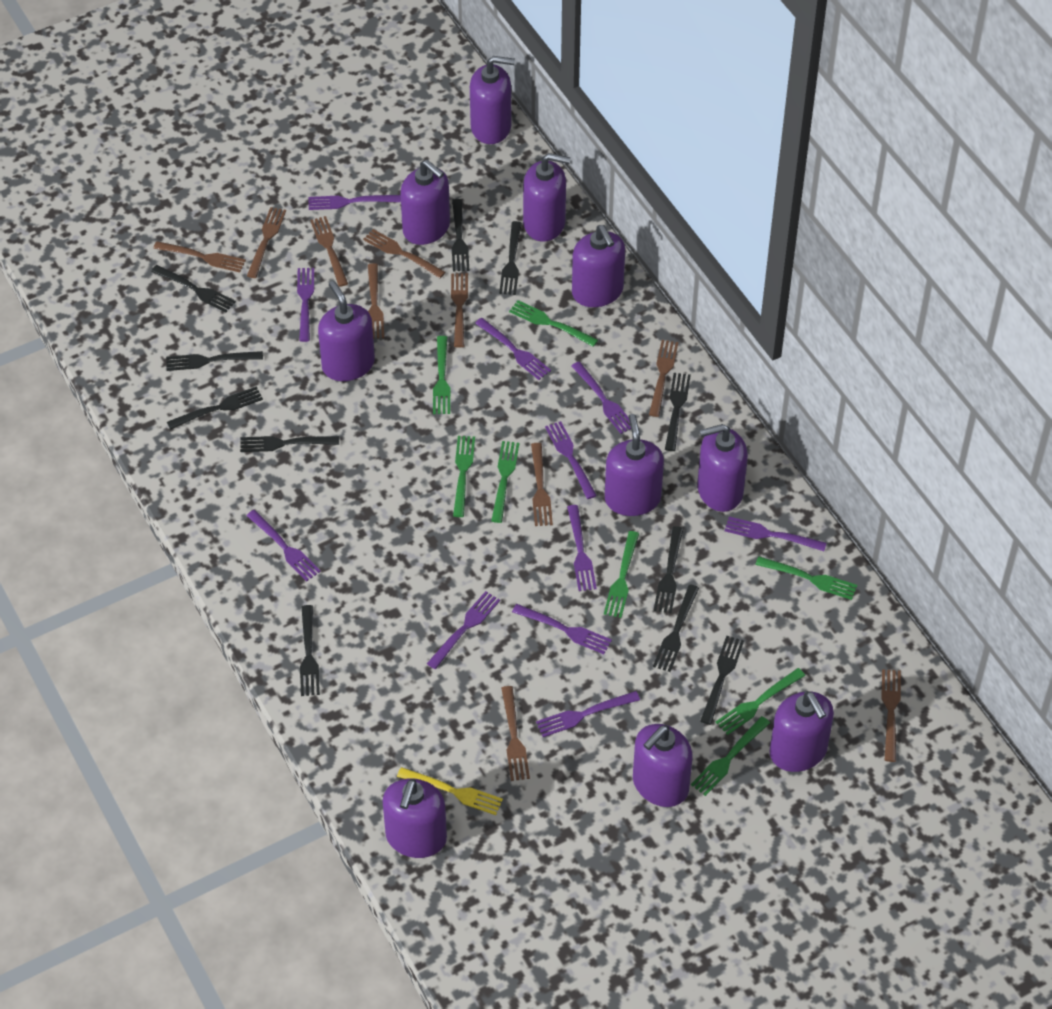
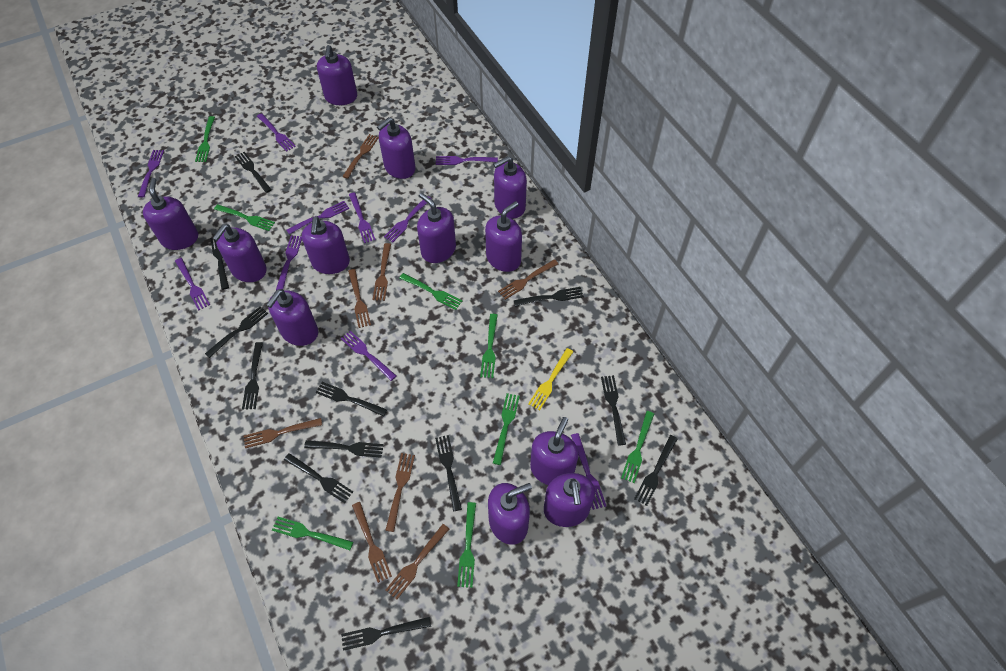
black fork: [151,265,236,313] [166,351,263,371] [167,386,263,430] [240,436,339,452] [300,605,320,696] [452,199,469,272] [499,221,522,295] [653,584,699,672] [654,526,683,614] [665,373,691,451] [700,636,744,725] = 11 -> [205,307,268,358] [210,238,229,290] [235,152,272,193] [242,342,263,410] [284,453,353,503] [304,440,384,458] [316,382,387,417] [341,617,431,651] [435,435,462,511] [514,287,584,306] [601,375,626,446] [634,435,678,506] = 12
brown fork: [153,241,246,272] [247,207,286,278] [310,216,348,287] [363,229,445,278] [368,263,384,339] [451,273,468,347] [501,686,530,781] [531,443,553,526] [649,340,678,417] [882,669,901,762] = 10 -> [244,418,322,448] [342,134,379,179] [348,269,371,328] [352,502,392,583] [372,243,391,301] [385,453,415,532] [386,524,449,600] [498,259,558,300] = 8
purple fork: [246,510,321,581] [297,268,314,342] [308,195,401,210] [427,591,500,669] [475,318,551,380] [512,604,612,654] [536,691,640,737] [545,421,597,499] [567,505,597,591] [571,362,631,434] [725,517,826,551] = 11 -> [138,150,164,197] [175,258,210,310] [257,113,296,152] [276,235,302,290] [287,201,349,234] [341,331,396,381] [349,192,376,243] [384,196,432,242] [436,156,498,165] [571,433,606,510] = 10
purple soap dispenser: [318,281,375,381] [383,778,447,858] [400,160,450,245] [470,56,515,144] [523,153,570,242] [572,225,625,307] [605,414,664,516] [633,724,693,807] [697,424,748,512] [769,691,834,772] = 10 -> [143,178,198,250] [213,224,267,282] [266,289,318,346] [302,216,350,274] [317,45,357,105] [377,117,416,179] [417,193,456,263] [485,201,522,272] [488,483,532,545] [493,156,527,219] [530,417,579,485] [544,473,595,527] = 12

